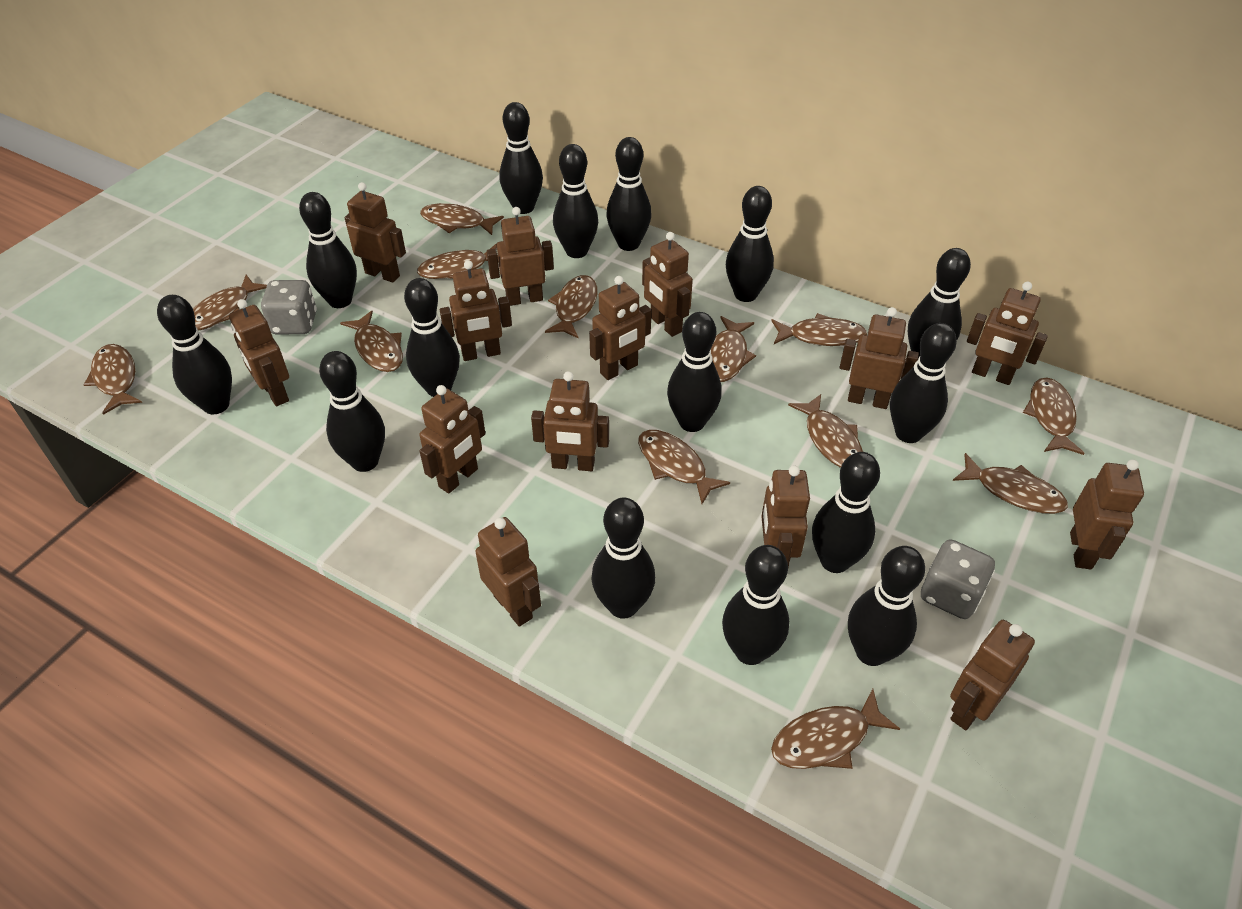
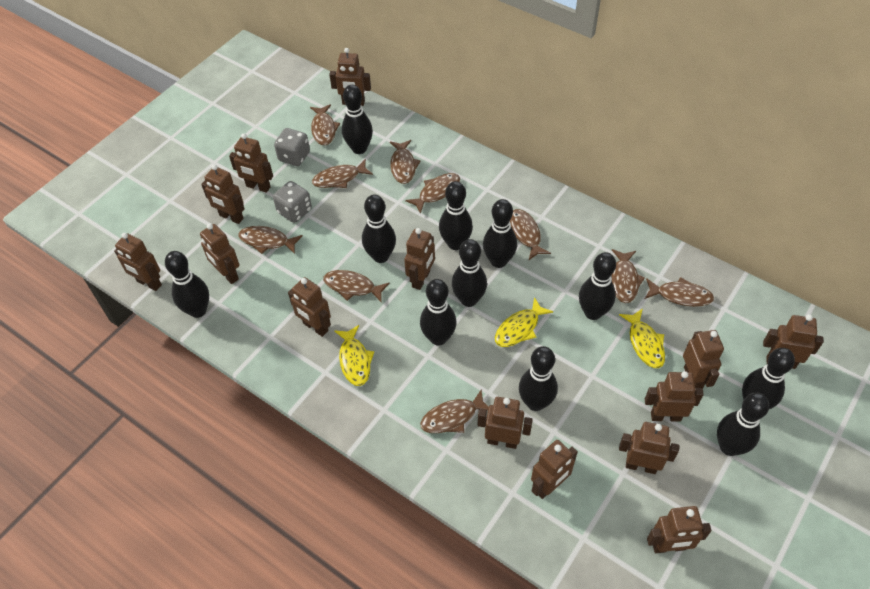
black bowling pin: [157,295,232,414] [299,192,357,308] [319,351,385,472] [404,278,460,397] [499,102,543,214] [553,144,598,258] [591,497,655,619] [606,137,651,251] [667,312,722,432] [722,545,789,665] [726,186,774,302] [812,452,880,573] [848,546,925,666] [890,323,957,443] [908,248,971,358] = 15 -> [165,251,209,318] [342,85,373,154] [362,195,396,263] [420,279,457,346] [439,181,473,250] [452,239,487,307] [483,199,517,268] [519,346,558,411] [579,252,616,320] [717,393,769,456] [742,348,795,409] = 11
brown fish: [83,344,142,415] [193,275,267,330] [340,311,403,372] [417,243,499,279] [420,203,504,235] [545,275,597,339] [638,430,730,504] [711,316,756,382] [771,689,900,769] [772,313,867,346] [788,394,863,468] [953,453,1068,514] [1023,378,1085,455] = 13 -> [238,226,302,254] [310,104,340,145] [312,159,373,188] [323,270,390,302] [390,140,421,184] [405,173,460,214] [420,389,489,433] [510,209,551,260] [611,249,645,303] [645,277,714,307] = 10
yellow fish: none = 0 -> [334,325,374,386] [495,297,553,347] [619,309,665,368] = 3

